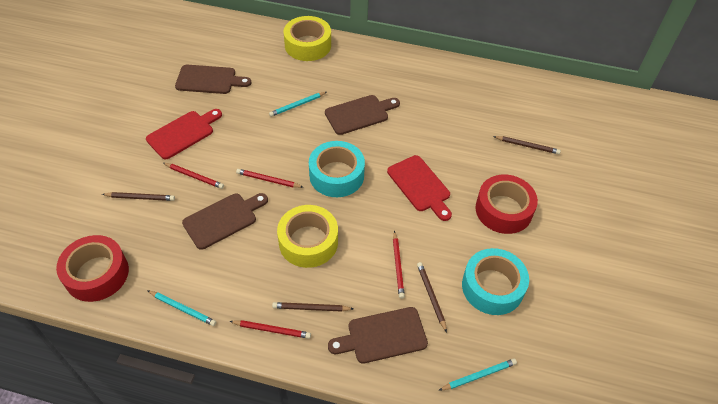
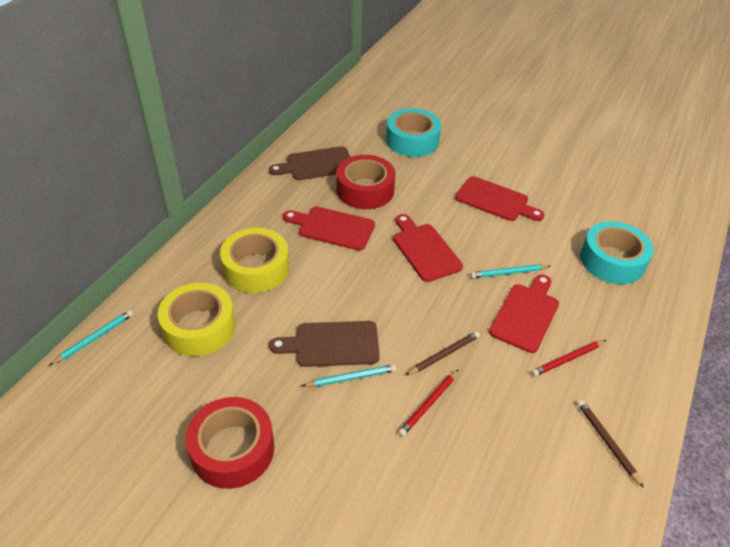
brown cutting board: [175,65,251,94] [182,193,268,250] [325,95,400,135] [328,307,428,363] = 4 -> [269,146,350,180] [269,321,380,367] = 2
brown pencil: [102,192,175,201] [272,302,353,312] [417,262,447,333] [493,136,561,154] = 4 -> [405,331,480,376] [577,400,644,488] = 2
red cutting board: [146,109,222,160] [387,155,452,221] = 2 -> [283,207,375,250] [393,214,463,282] [455,176,545,221] [489,274,559,353] = 4
red pencil: [163,163,224,189] [229,320,311,339] [236,169,304,188] [393,231,405,299] = 4 -> [398,369,459,437] [531,340,606,376] = 2

